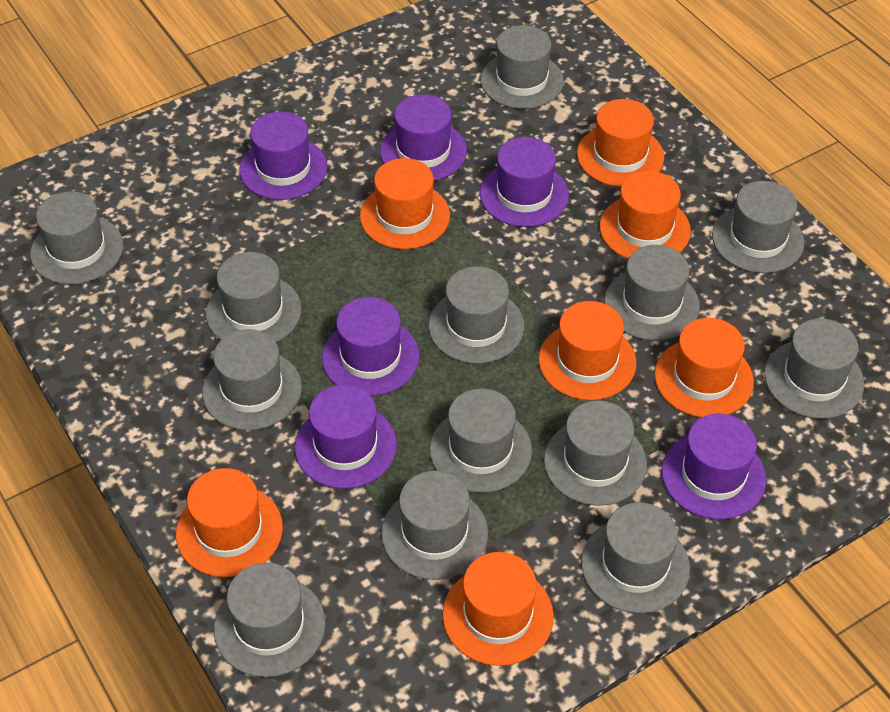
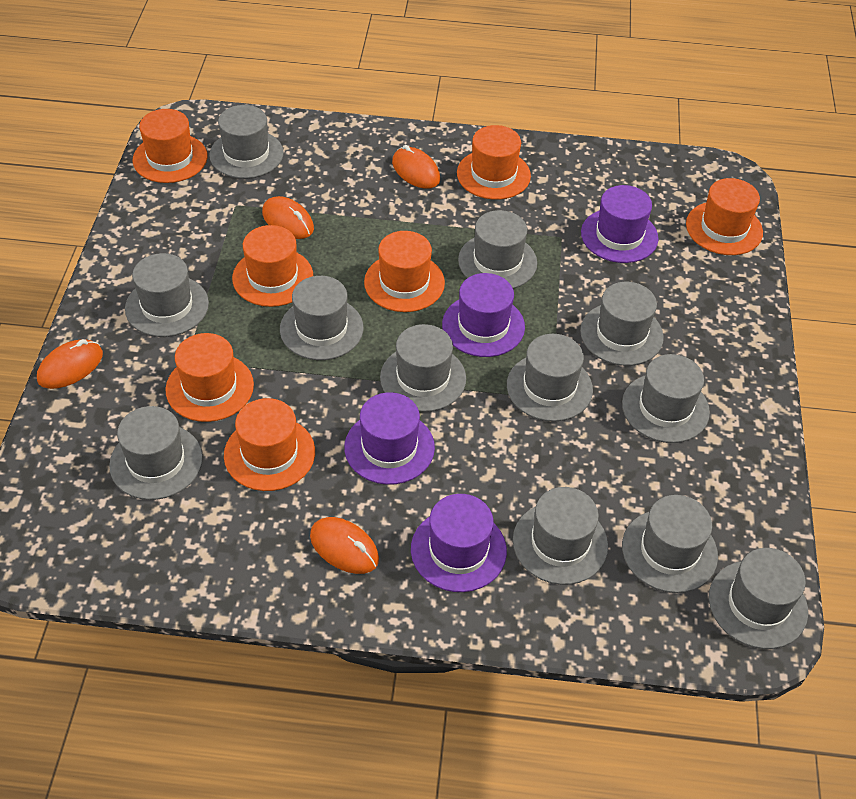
grey hat: [30,191,123,285] [202,329,302,430] [206,252,301,342] [214,563,326,677] [381,471,488,580] [428,266,524,364] [430,388,532,493] [480,25,564,109] [544,400,647,506] [581,502,690,613] [604,245,700,341] [712,181,804,273] [764,318,864,419] = 13 -> [109,406,203,500] [125,253,209,337] [209,105,284,179] [280,276,364,360] [380,324,466,412] [458,210,537,289] [507,334,593,422] [513,487,608,585] [580,282,664,366] [622,354,710,443] [622,495,718,593] [709,548,808,649] = 12
orange mouse: none = 0 -> [37,339,103,389] [262,196,314,239] [310,517,379,574] [392,145,440,189] = 4
purple hat: [239,111,327,200] [294,385,397,489] [322,297,419,396] [380,94,467,181] [480,137,569,227] [662,414,766,519] = 6 -> [344,392,435,485] [411,494,507,592] [442,273,525,357] [581,185,658,263] = 4

